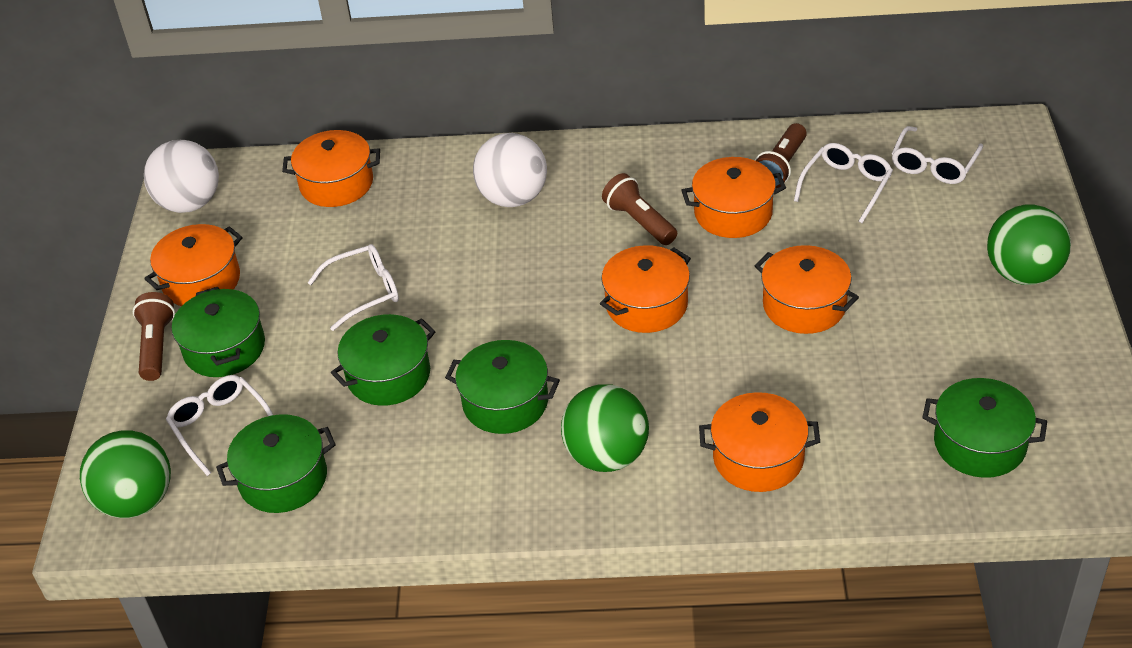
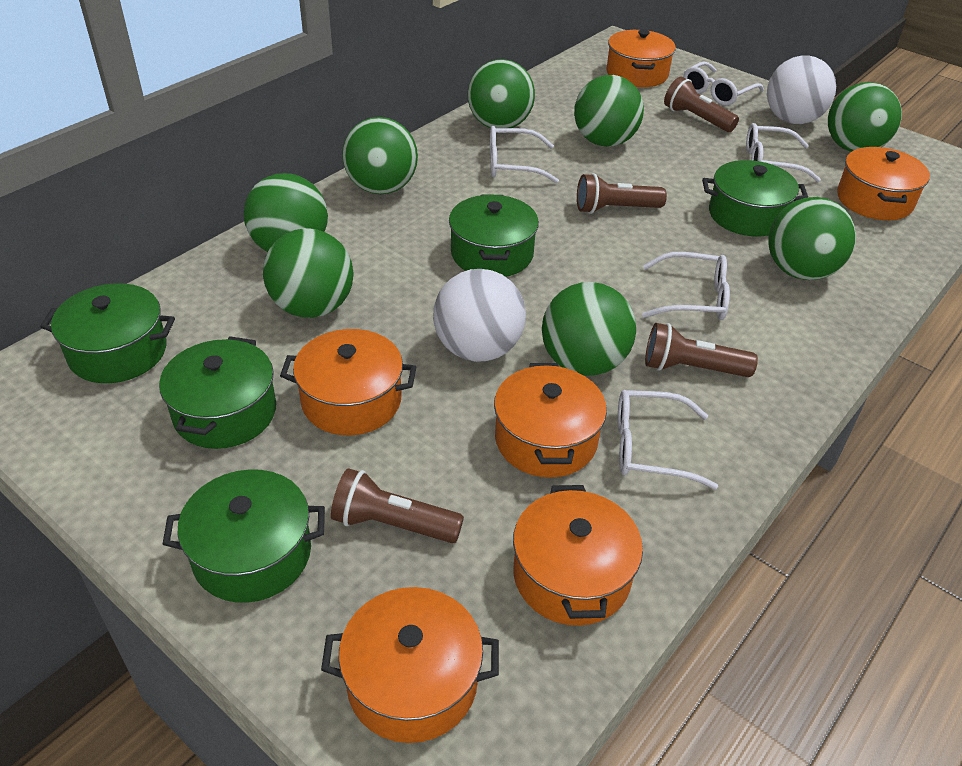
brown flashlight: [133,292,175,381] [602,173,677,245] [755,123,807,188] = 3 -> [331,468,464,543] [577,173,667,214] [645,323,758,377] [664,77,739,132] = 4
green ball: [80,430,171,518] [561,384,649,472] [987,204,1071,285] = 3 -> [244,173,328,252] [263,228,353,318] [342,117,418,194] [468,59,535,128] [542,282,636,376] [574,75,644,147] [768,197,856,280] [828,82,902,152] = 8
white glasses: [166,375,273,476] [308,244,399,331] [794,143,893,223] [892,126,983,184] = 4 -> [490,126,559,183] [618,390,718,489] [642,252,730,320] [683,61,764,106] [746,123,821,182] = 5

